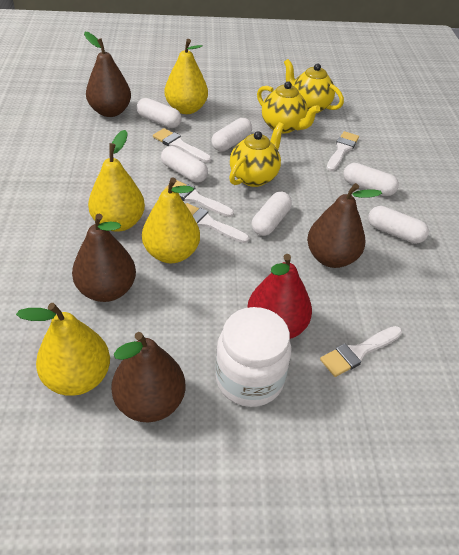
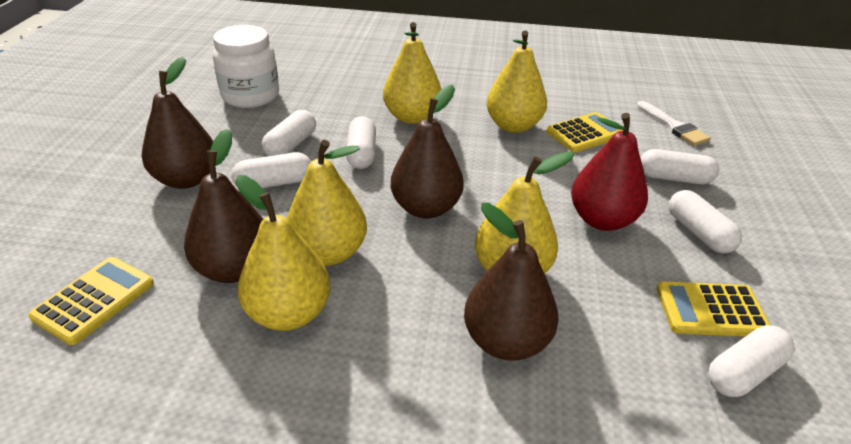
white brush: [153,128,211,163] [164,180,234,217] [185,203,249,243] [320,326,402,377] [326,131,359,171] = 5 -> [637,101,711,146] = 1
yellow calculator: none = 0 -> [28,257,154,345] [546,112,623,152] [656,281,770,336] = 3
yellow pear: [16,303,110,396] [88,130,145,232] [142,178,200,263] [165,39,208,114] = 4 -> [235,175,331,331] [287,140,367,265] [383,22,441,124] [475,151,574,273] [486,31,547,133] = 5
yellow teapot: [229,122,284,187] [257,81,320,133] [284,59,344,113] = 3 -> none = 0

